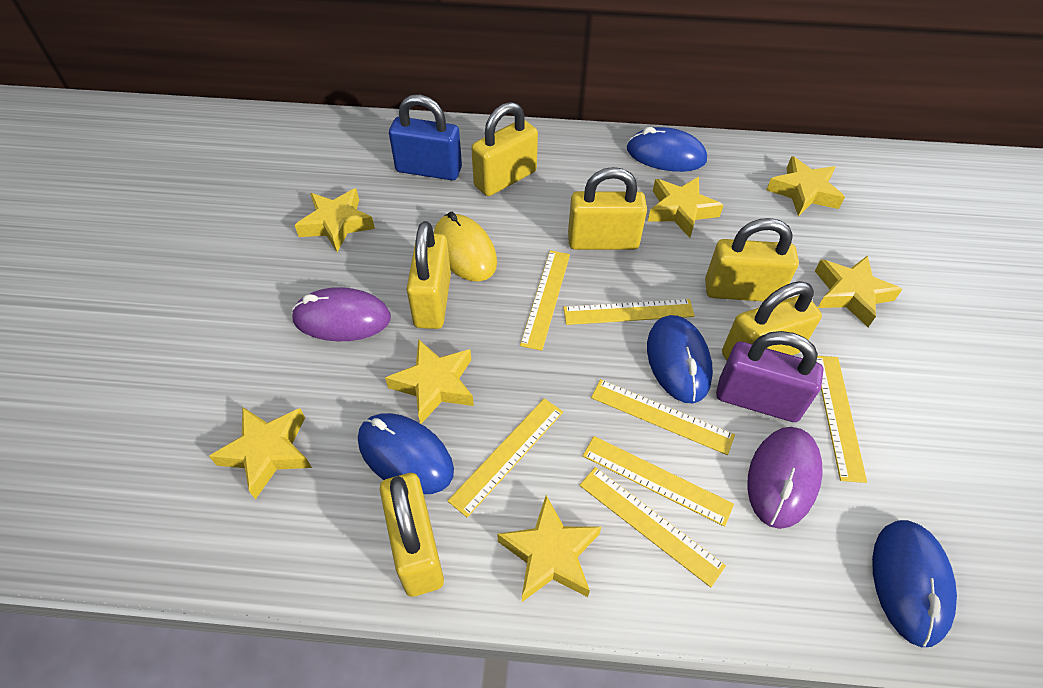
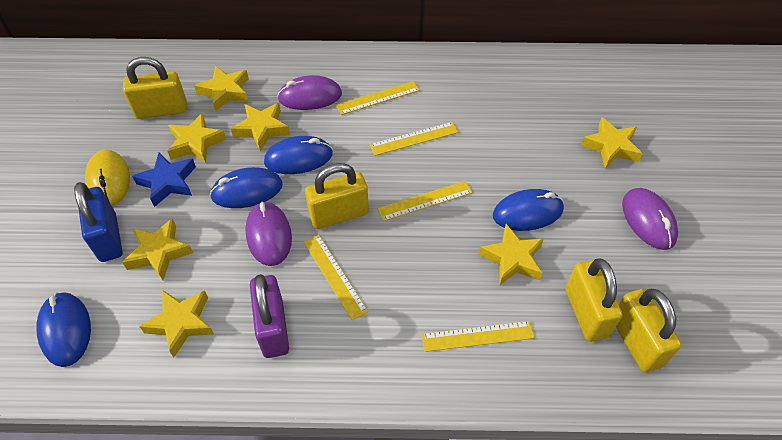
blue star: none = 0 -> [132,153,196,207] = 1
purple mouse: [291,287,391,341] [747,427,823,529] = 2 -> [245,201,292,266] [277,75,342,110] [622,188,678,250] = 3
yellow padlock: [380,473,444,597] [407,221,451,329] [471,102,538,196] [568,167,647,250] [705,218,799,302] [722,281,822,361] = 6 -> [123,57,187,119] [305,163,369,229] [565,258,623,342] [616,288,682,373] = 4
yellow ruler: [448,398,563,517] [520,250,570,351] [563,299,695,325] [579,467,726,587] [583,436,734,527] [591,379,735,455] [816,356,867,483] = 7 -> [304,234,368,320] [336,81,420,115] [369,122,458,156] [378,181,473,221] [422,321,534,352] = 5

